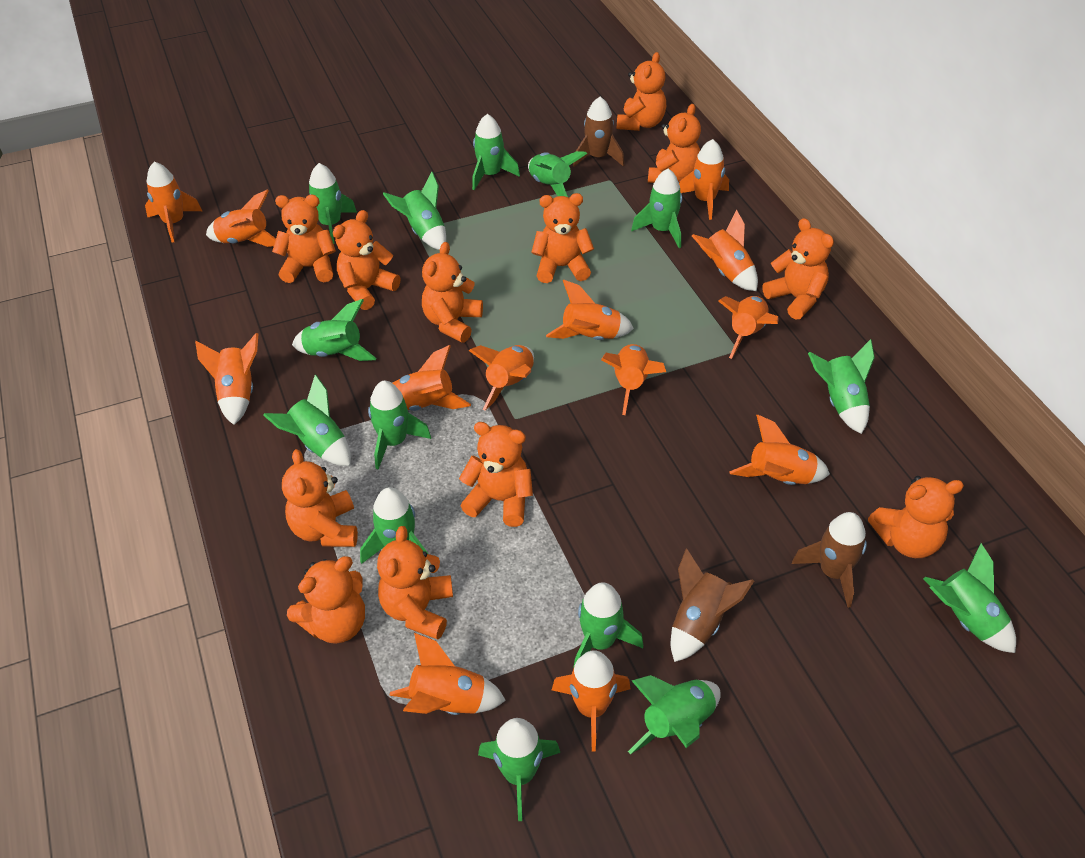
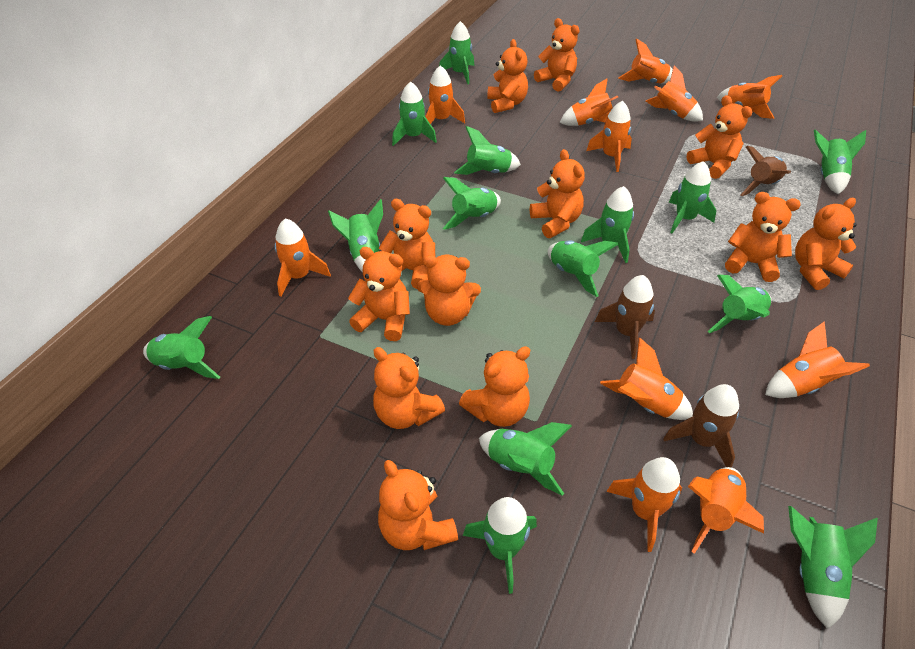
orange rocket: [145,162,202,242] [195,333,258,425] [206,190,276,247] [390,633,506,715] [393,345,471,411] [469,345,534,410] [546,280,634,340] [552,650,631,751] [601,344,666,415] [679,139,729,220] [692,209,758,291] [718,296,779,359] [729,415,830,485] = 13 -> [275,219,331,297] [425,65,465,124] [560,79,618,126] [586,101,632,172] [600,337,693,420] [606,457,682,552] [618,38,673,84] [646,65,703,122] [688,467,764,554] [717,75,782,119] [765,321,870,398] = 11

